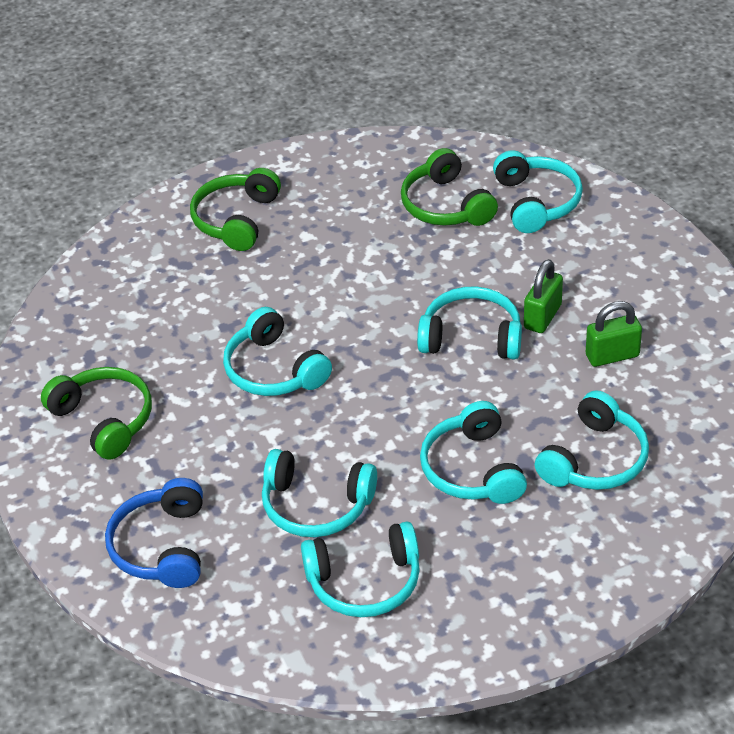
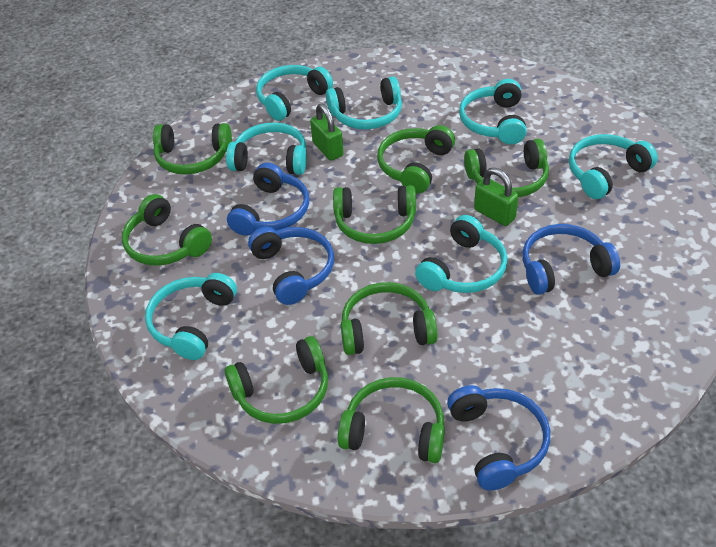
blue headphones: [105,478,203,588] = 1 -> [227,162,309,236] [248,227,334,305] [447,385,550,491] [523,224,620,295] = 4
green headphones: [41,367,152,460] [190,168,281,251] [401,148,498,226] = 3 -> [122,194,212,266] [153,123,232,175] [224,336,328,424] [333,185,416,244] [338,377,445,463] [341,282,437,355] [377,125,455,193] [464,139,549,197] = 8

